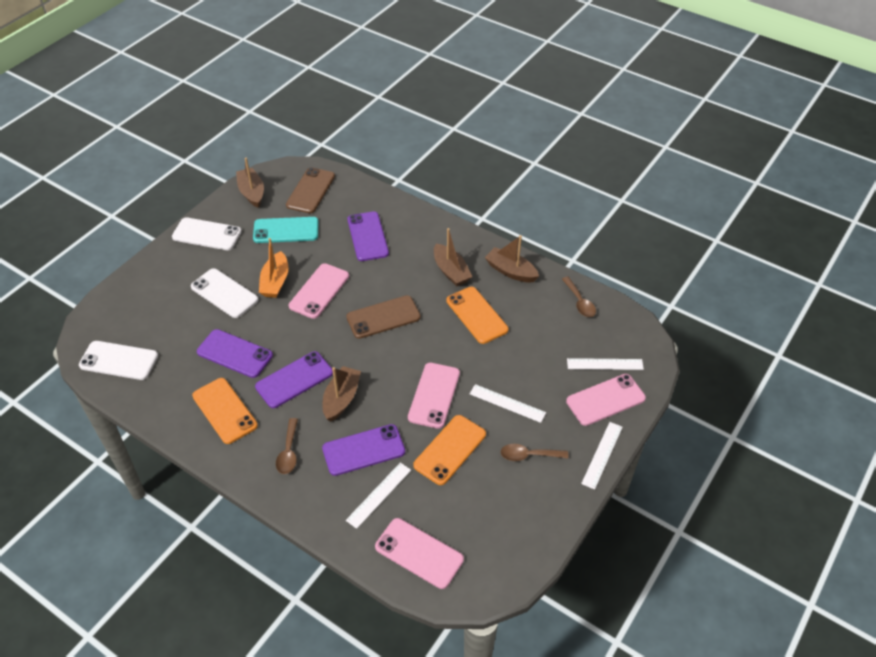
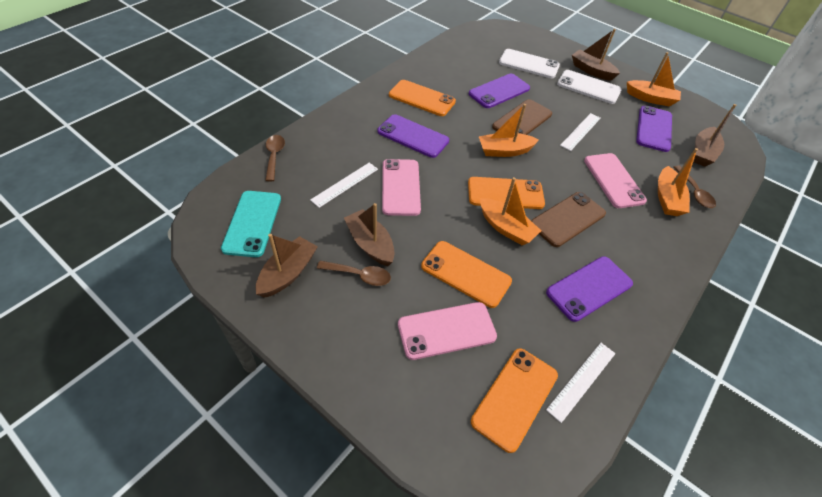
orange boat: [259,238,289,298] = 1 -> [479,104,539,157] [480,177,541,245] [627,52,681,107] [658,148,698,216] = 4
orange phone: [192,378,258,444] [413,415,486,485] [446,287,508,344] = 3 -> [389,80,456,116] [421,241,512,308] [468,177,545,209] [471,348,558,453] = 4
pink phone: [289,263,349,319] [375,518,464,589] [408,363,460,429] [566,374,646,426] = 4 -> [382,159,421,216] [398,302,497,360] [584,153,647,208] = 3
white phone: [79,341,158,380] [172,217,242,250] [191,268,258,318] = 3 -> [499,49,560,78] [557,70,621,104] = 2
white ruler: [346,462,411,529] [470,384,546,423] [567,358,644,370] [581,422,623,490] = 4 -> [310,163,378,208] [546,343,616,423] [560,113,601,151] = 3

